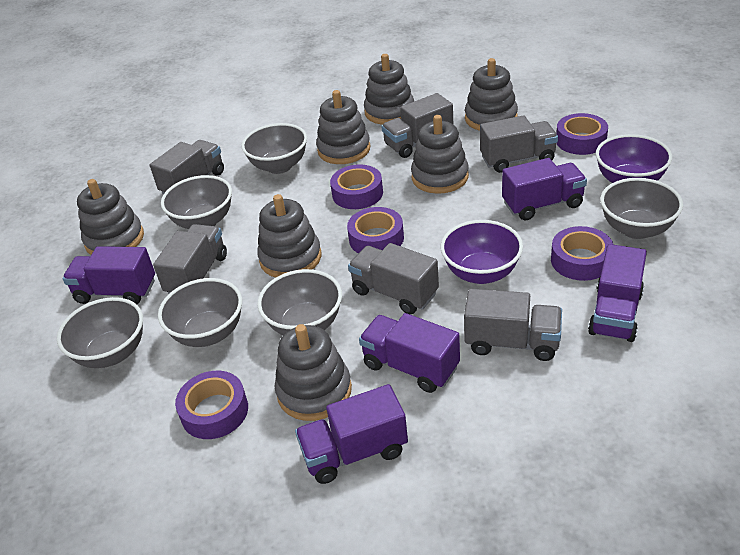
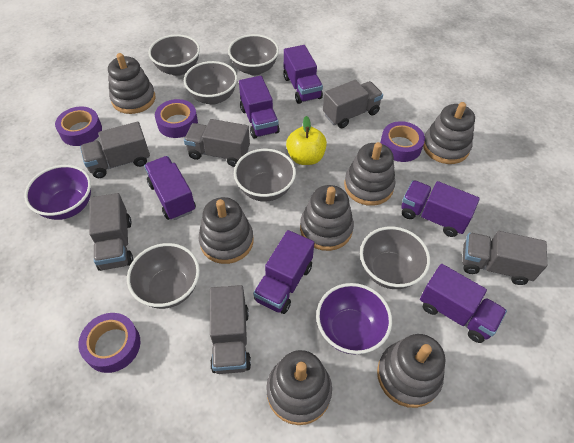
purple tape: [175,371,248,439] [330,165,383,209] [347,207,404,254] [551,226,614,281] [556,113,608,155] = 5 -> [55,107,102,146] [78,313,140,373] [155,99,198,138] [380,121,425,162] = 4
purple truck: [62,246,155,304] [295,384,408,484] [359,313,460,393] [502,158,587,220] [588,244,647,342] = 5 -> [144,156,196,220] [239,76,280,139] [253,230,314,314] [283,45,323,104] [401,180,480,237] [420,264,507,343] = 6
yellow apple: none = 0 -> [286,116,327,165] = 1

